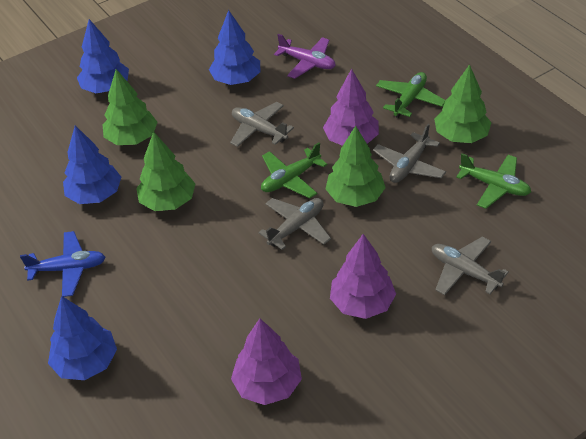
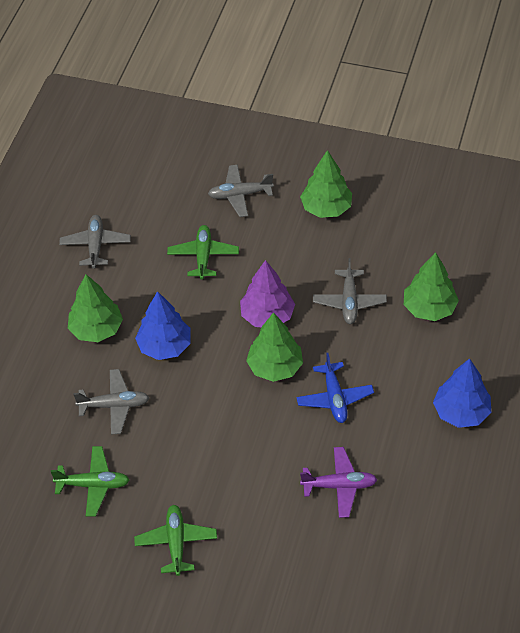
blue tree: [48,296,117,380] [63,125,121,204] [77,19,129,93] [209,10,260,85] = 4 -> [135,291,191,360] [433,358,491,428] = 2
purple tree: [231,318,302,405] [323,69,379,146] [330,234,396,319] = 3 -> [240,260,295,327] = 1

